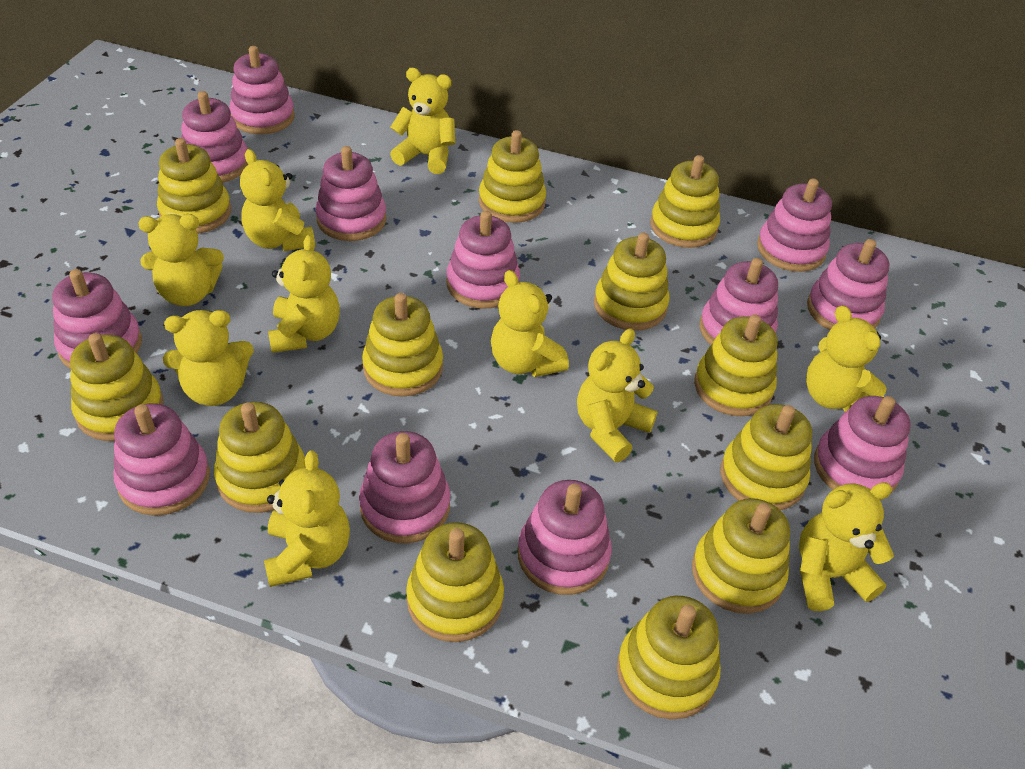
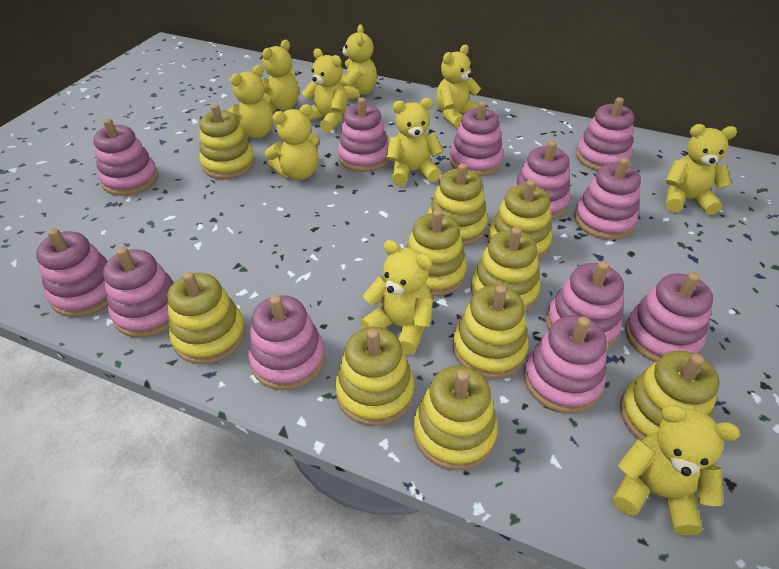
yellow stacking toy: [70,333,164,441] [157,138,231,234] [214,402,306,513] [362,293,443,397] [406,522,504,642] [479,130,546,223] [594,233,669,331] [617,596,721,719] [650,155,720,248] [692,498,790,614] [694,314,777,416] [720,404,812,510] = 12 -> [167,271,246,364] [199,104,255,179] [335,327,414,426] [406,209,467,296] [413,366,498,470] [427,163,488,246] [453,285,528,379] [471,227,540,312] [488,179,552,261] [620,351,720,441] = 10

